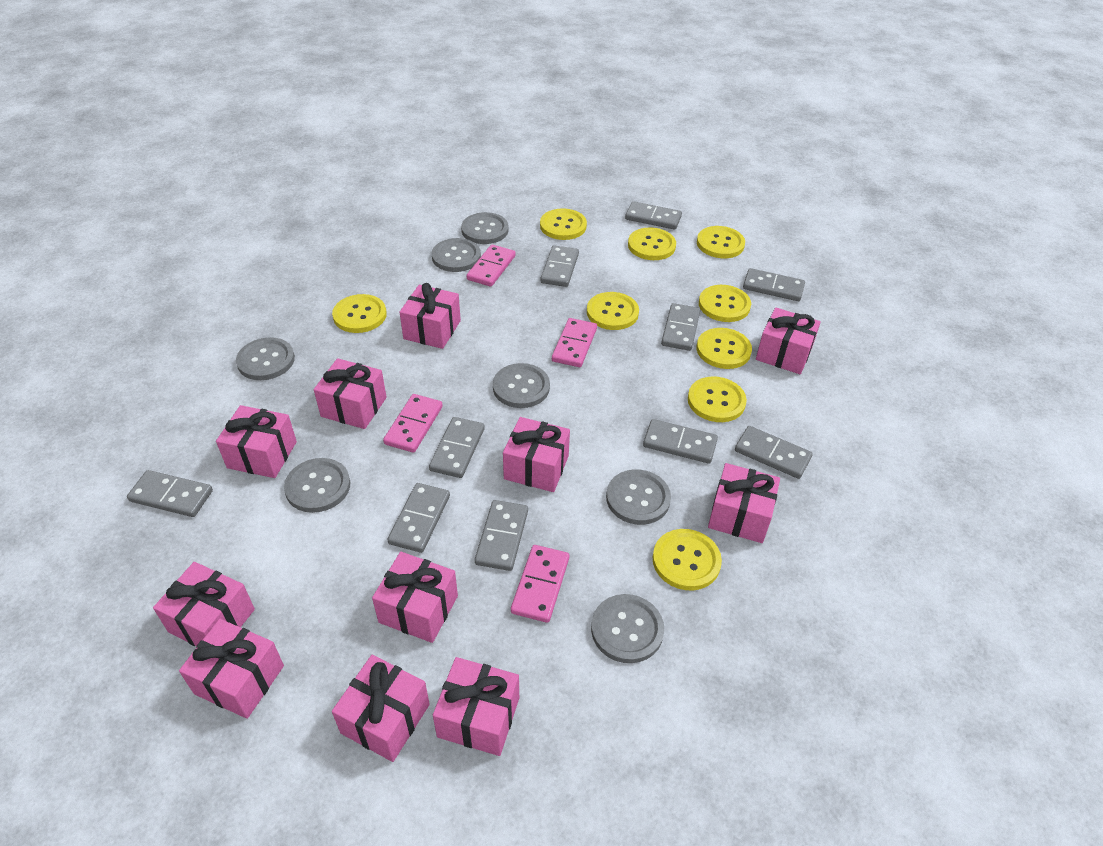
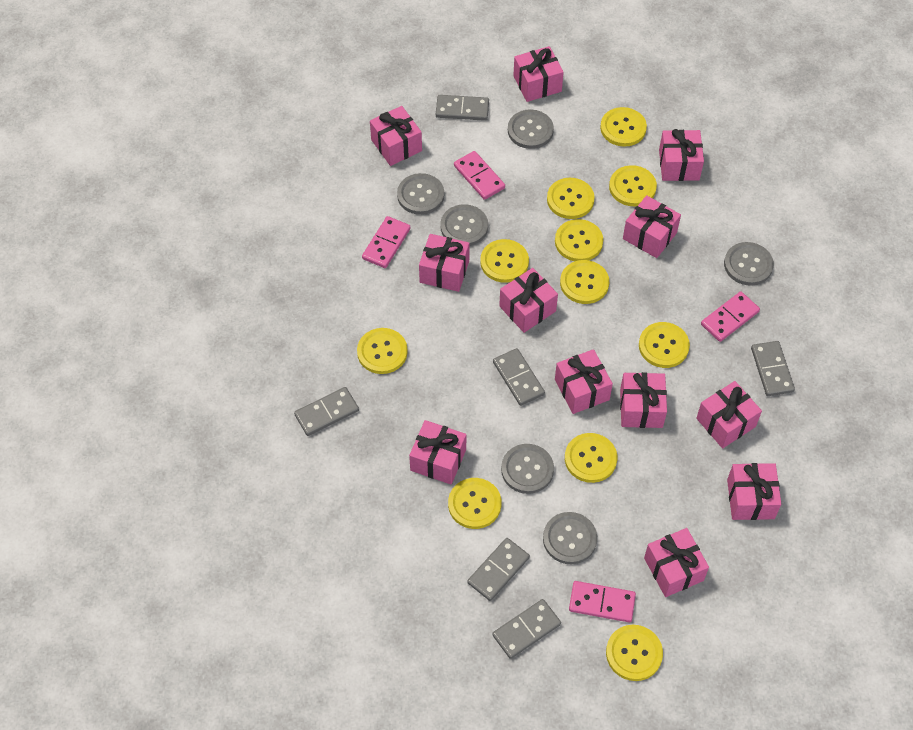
grey button: [236,337,295,380] [284,458,350,513] [432,238,481,272] [461,212,509,244] [493,363,550,408] [591,594,664,663] [606,469,671,525] = 7 -> [397,173,444,215] [440,204,488,246] [501,444,554,494] [508,109,554,149] [543,512,597,564] [724,242,774,286] = 6
grey domino: [127,470,213,517] [388,483,450,553] [429,417,485,478] [475,500,528,571] [541,245,579,287] [625,201,682,229] [643,419,718,464] [661,303,700,351] [735,426,813,479] [743,268,805,301] = 10 -> [294,387,359,436] [436,95,489,121] [467,538,530,601] [492,599,561,659] [493,348,545,406] [751,341,795,396] = 6
pink gift: [153,562,255,646] [179,619,284,719] [216,405,297,478] [314,358,386,429] [332,655,430,762] [372,552,458,643] [400,283,461,349] [433,657,519,756] [503,417,570,492] [708,463,780,543] [756,308,821,374] = 11 -> [370,106,422,166] [409,420,466,485] [419,234,470,292] [499,268,558,333] [513,46,564,102] [555,349,613,414] [620,372,667,428] [623,195,681,258] [644,528,709,597] [659,129,704,181] [696,381,762,448] [727,463,781,520] = 12
yellow button: [332,294,387,333] [540,208,587,240] [587,292,639,330] [628,227,676,260] [653,529,722,590] [688,376,747,422] [697,226,745,258] [697,328,752,369] [699,285,751,322] = 9 -> [357,328,408,374] [448,478,502,529] [480,239,529,283] [547,178,595,219] [555,219,603,261] [560,260,609,304] [565,433,617,483] [600,107,647,147] [606,625,663,681] [609,165,657,206] [639,322,690,368] = 11

